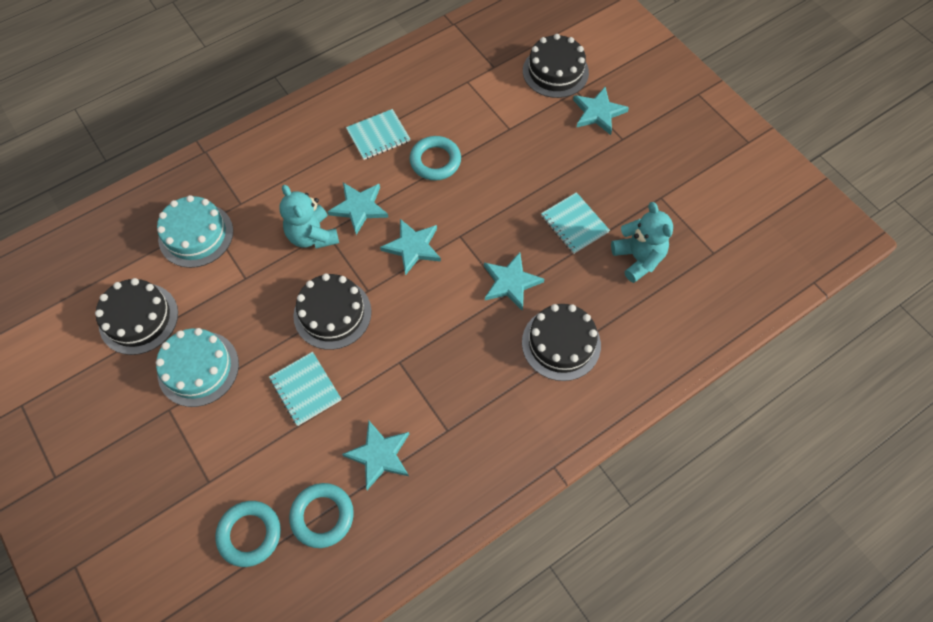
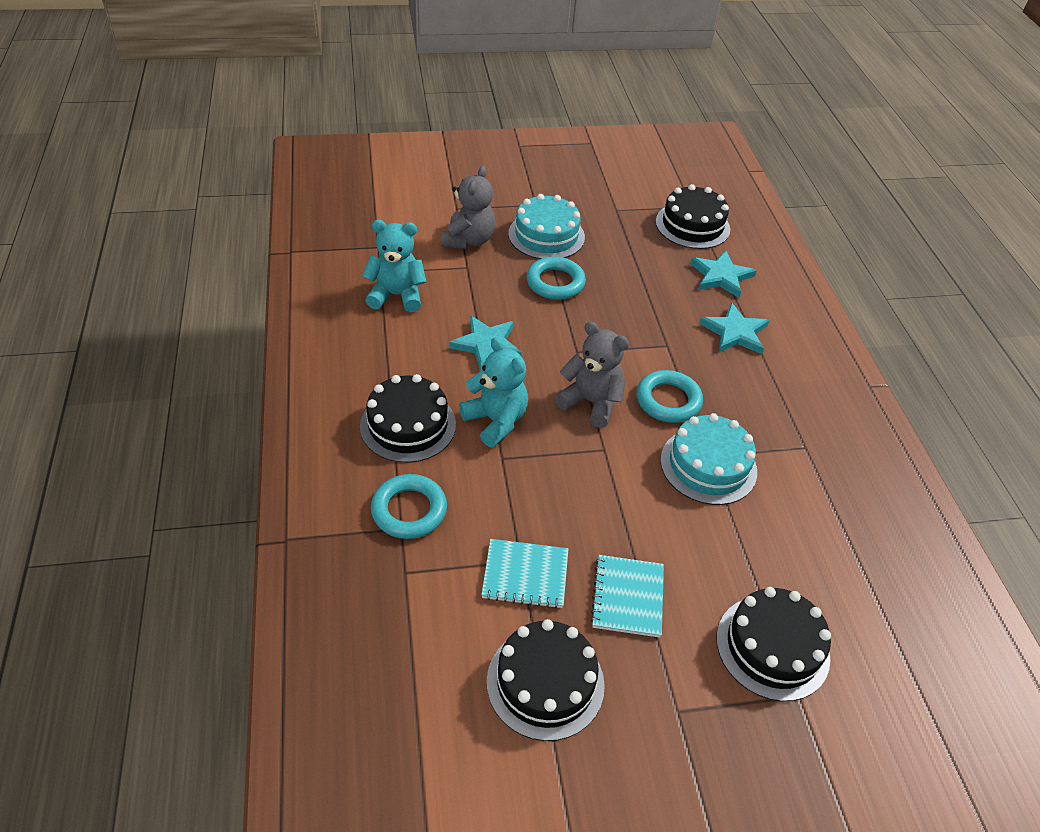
grey teddy bear: none = 0 -> [441,166,495,249] [555,322,629,428] = 2
turquoise notebook: [269,352,341,426] [346,109,410,160] [541,192,610,254] = 3 -> [481,539,568,609] [590,555,664,638] = 2
turquoise star: [327,183,388,235] [342,421,409,490] [380,219,441,276] [484,252,544,311] [573,87,629,135] = 5 -> [449,316,521,371] [690,251,757,298] [699,302,769,354] = 3

